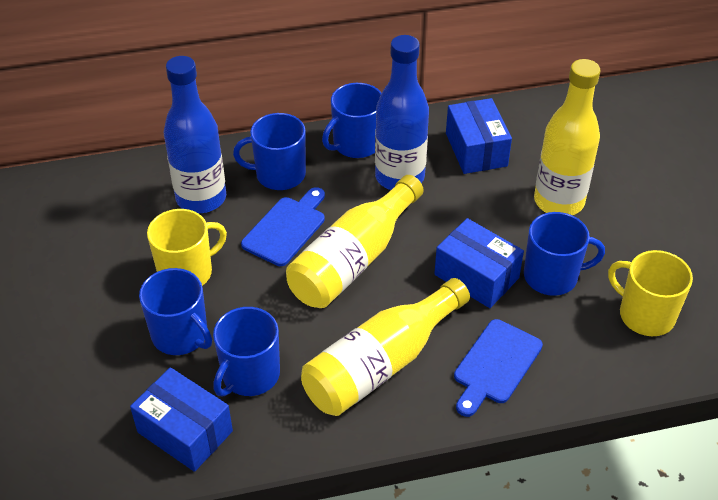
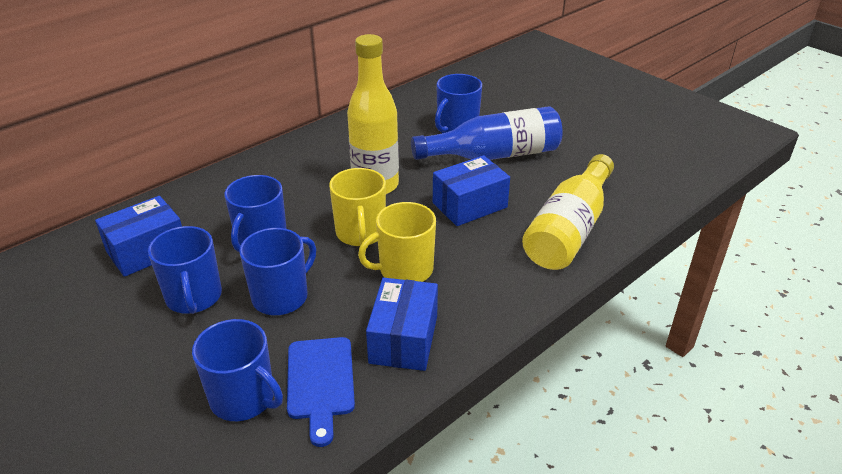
blue bottle: [164,56,226,213] [375,35,429,190] = 2 -> [411,106,563,160] = 1
blue cutting board: [241,187,325,266] [454,319,543,417] = 2 -> [287,337,355,447] = 1
yellow bottle: [286,175,424,308] [301,278,470,416] [534,59,600,215] = 3 -> [347,34,399,194] [522,154,614,270] = 2

